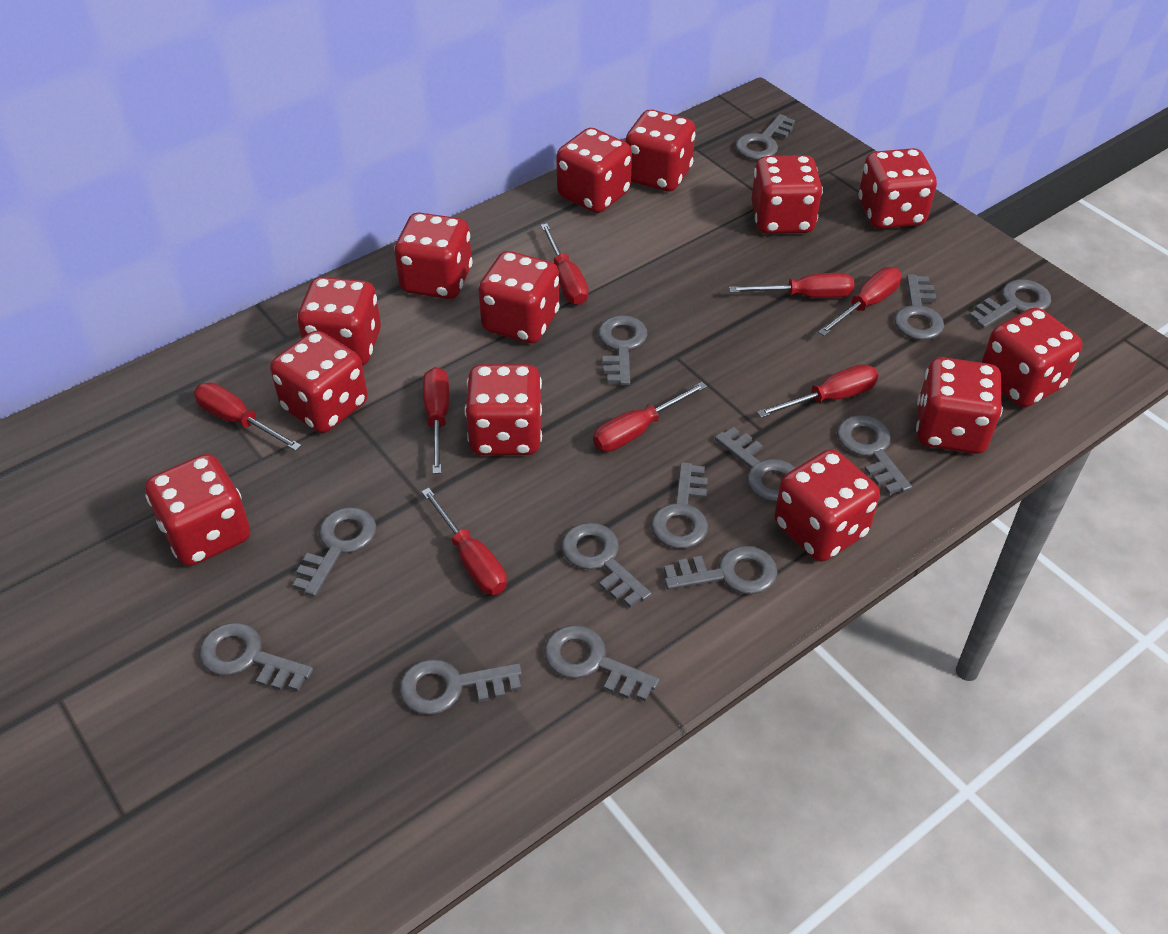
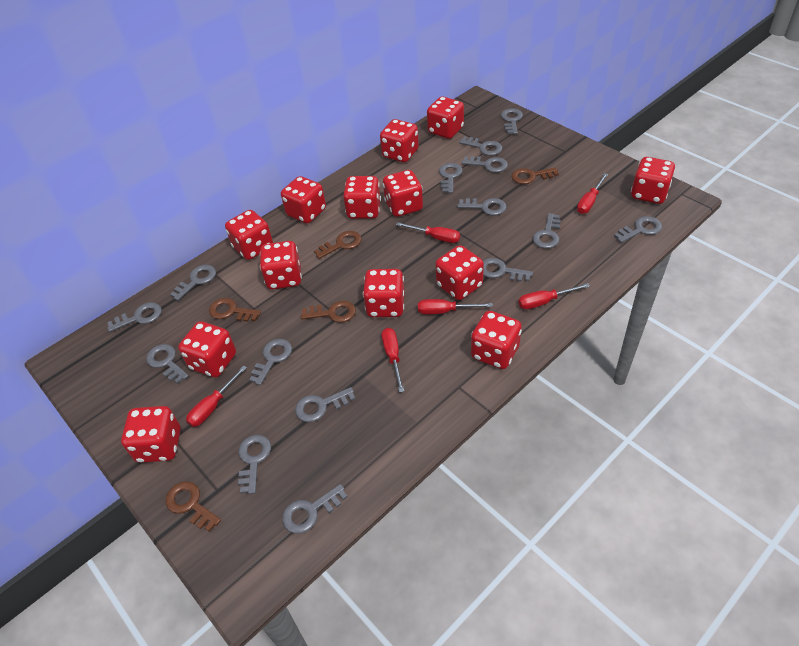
brown key: none = 0 -> [166,481,221,532] [209,298,261,322] [301,301,356,323] [314,231,362,259] [511,167,559,184] = 5
grey key: [199,622,313,691] [293,507,376,597] [399,659,522,715] [544,625,660,702] [562,522,651,608] [598,315,647,385] [651,462,708,549] [664,546,778,594] [715,427,795,502] [736,114,795,160] [837,415,912,495] [894,274,944,340] [969,279,1051,329] = 13 -> [107,302,162,332] [146,344,189,384] [170,265,216,301] [238,435,271,494] [249,339,292,385] [282,484,348,534] [295,387,355,422] [439,163,463,193] [457,198,507,216] [459,137,502,156] [462,156,508,173] [483,258,533,282] [501,108,523,134] [532,213,561,249] [614,216,662,243] = 15
red screwdriver: [194,382,301,451] [421,488,507,595] [423,367,449,474] [541,223,588,305] [593,382,707,452] [729,273,855,298] [757,364,879,418] [818,267,902,336] = 8 -> [186,365,247,427] [382,328,404,392] [396,222,460,243] [418,299,493,314] [518,283,590,309] [577,173,608,214] = 6

